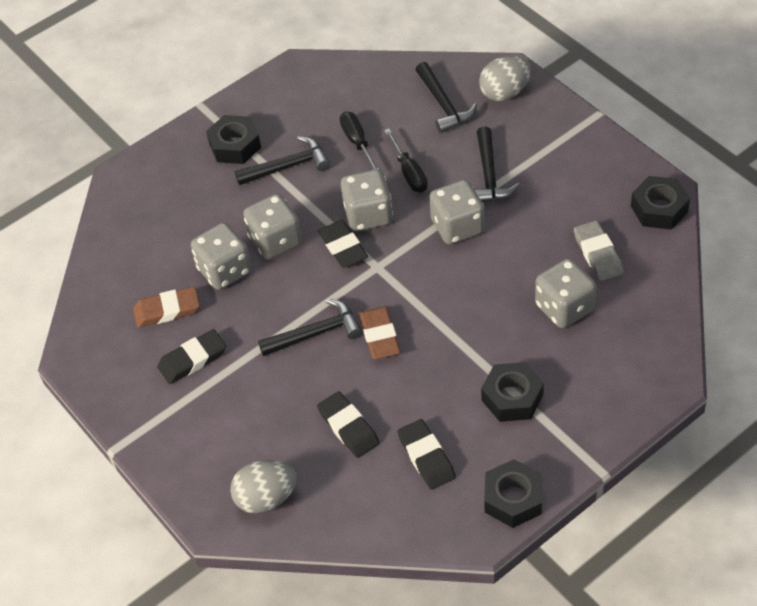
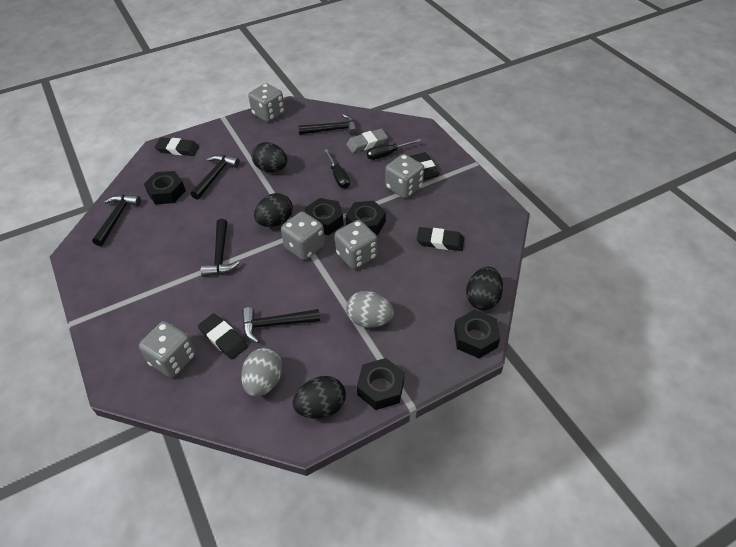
black egg: none = 0 -> [252,142,287,172] [254,193,293,227] [293,376,346,419] [466,267,503,310] = 4
black hammer: [235,136,330,185] [258,299,362,356] [416,62,477,133] [474,127,520,202] = 4 -> [92,194,141,246] [191,155,240,200] [201,219,240,276] [242,307,320,343] [298,114,358,136] = 5
black nut: [206,115,261,164] [481,362,544,422] [484,459,542,528] [631,176,690,229] = 4 -> [144,171,186,204] [305,198,344,235] [346,201,386,235] [357,358,405,410] [454,310,500,358] = 5
brown eraser: [133,286,200,328] [359,306,401,359] = 2 -> none = 0

